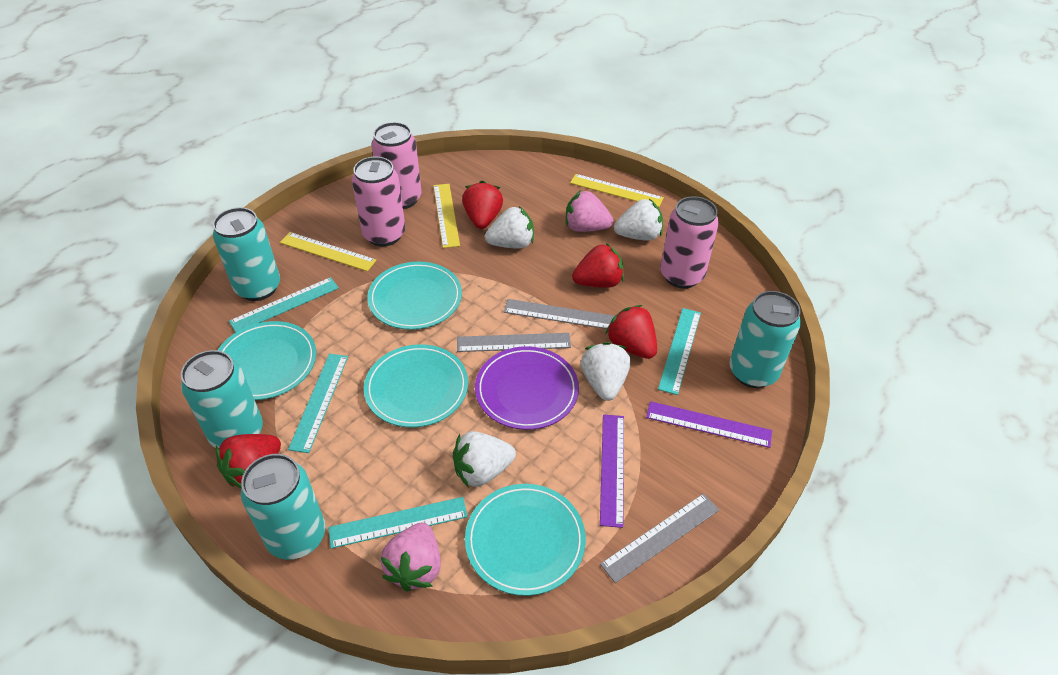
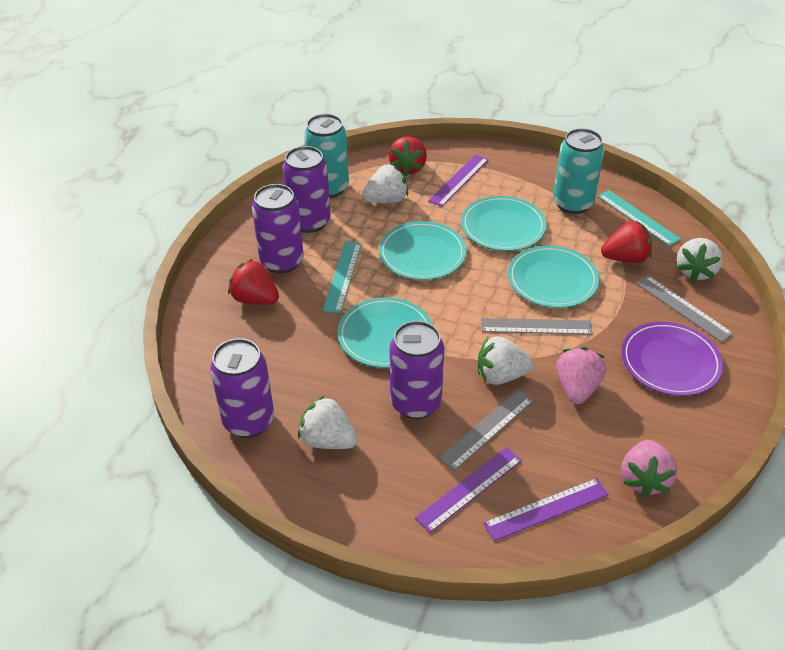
pink can: [352,157,405,246] [371,122,421,209] [660,196,719,288] = 3 -> none = 0
purple can: none = 0 -> [210,338,274,438] [252,184,304,274] [283,146,331,233] [389,321,445,419] = 4
purple ruler: [600,414,624,528] [646,401,772,448] = 2 -> [415,447,522,533] [428,154,489,207] [483,478,608,541] = 3
red strawberry: [216,434,281,488] [462,181,503,229] [572,243,624,288] [606,305,657,359] = 4 -> [228,259,279,304] [389,136,427,176] [601,221,652,263] = 3
turquoise can: [181,350,263,448] [213,207,280,301] [241,454,326,560] [729,291,801,388] = 4 -> [304,114,349,198] [553,128,604,214] = 2
turquoise ruler: [229,277,339,332] [288,354,348,453] [328,497,468,549] [658,308,701,395] = 4 -> [323,242,362,313] [598,190,681,246] = 2
yellow ruler: [280,232,377,271] [433,184,460,248] [570,174,664,207] = 3 -> none = 0

